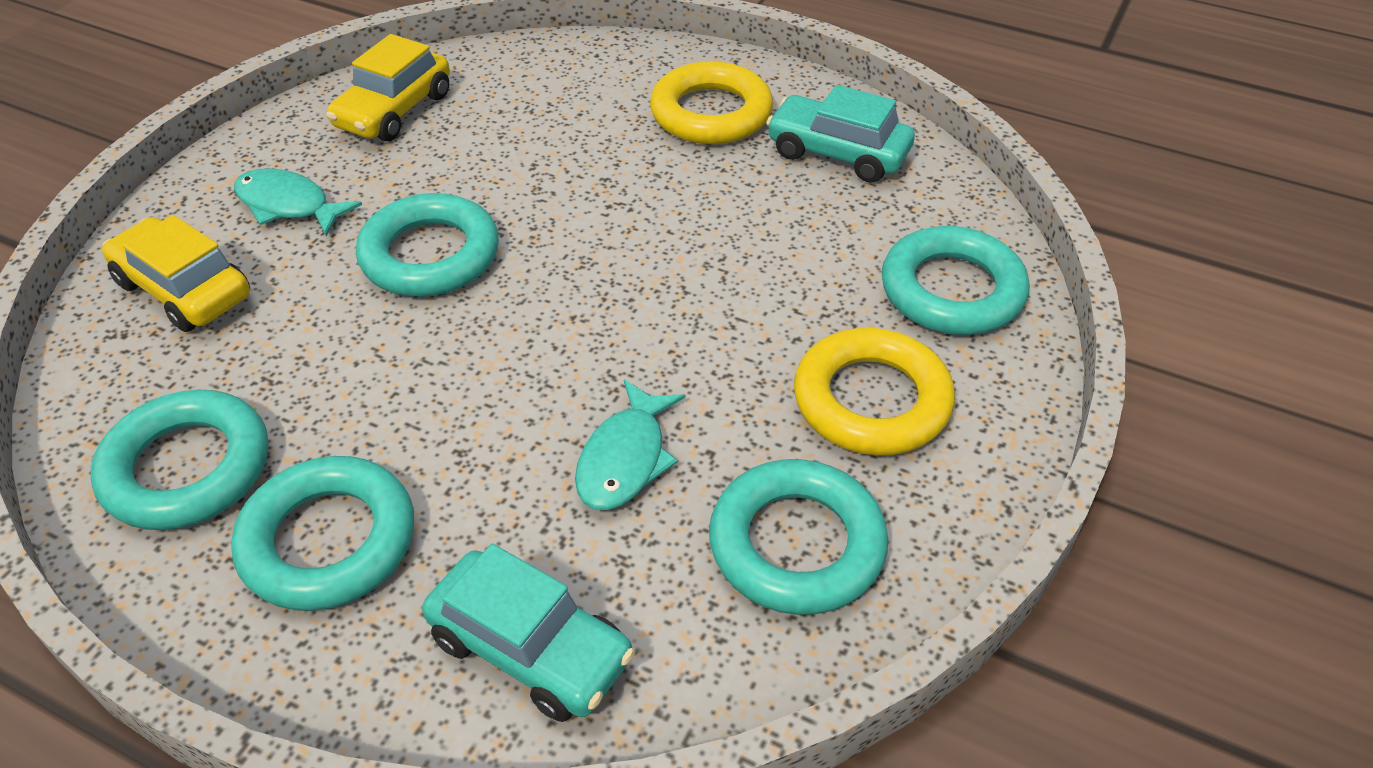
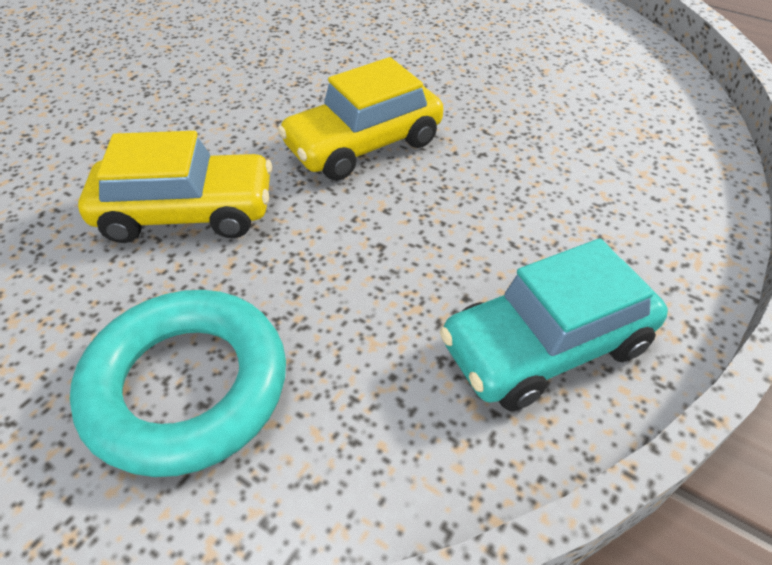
turquoise car: [422,544,635,722] [766,85,915,183] = 2 -> [440,238,668,411] = 1
turquoise fish: [234,168,362,236] [575,380,685,510] = 2 -> none = 0
turquoise ring: [91,390,268,530] [231,456,414,611] [356,193,499,297] [709,459,888,615] [882,226,1029,335] = 5 -> [70,290,286,477] = 1
yellow ring: [650,61,773,144] [794,328,955,456] = 2 -> none = 0

